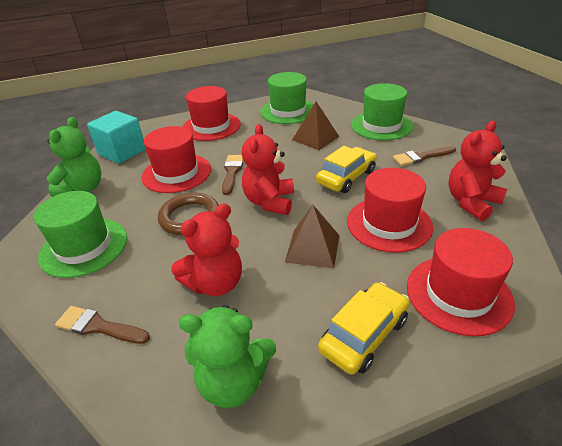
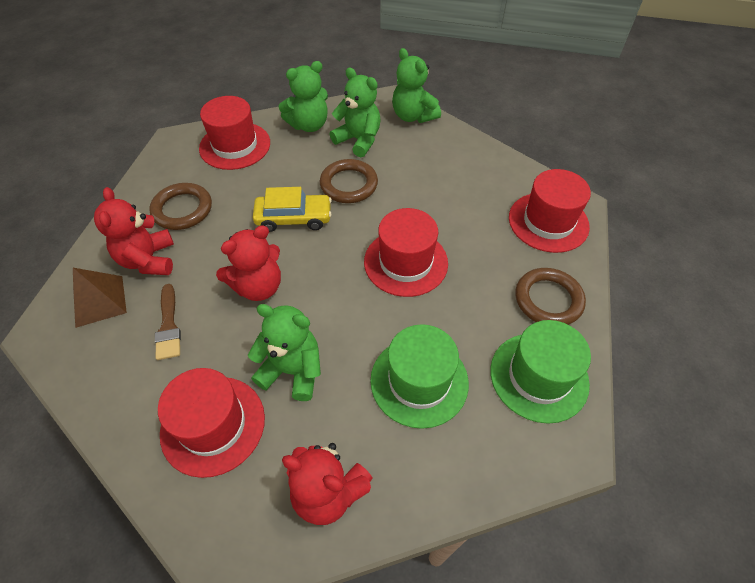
brown brush: [55,306,150,344] [222,155,243,195] [393,146,456,166] = 3 -> [155,284,181,360] = 1
brown pyramid: [285,205,340,268] [292,102,340,150] = 2 -> [73,268,127,328] = 1
brown ring: [158,193,218,235] = 1 -> [149,183,212,230] [320,159,378,203] [515,268,586,325] = 3
green hat: [34,191,127,278] [260,72,314,124] [351,83,413,140] = 3 -> [370,324,469,429] [490,320,591,424] = 2
green teddy bear: [47,117,101,197] [179,305,276,408] = 2 -> [248,304,321,401] [279,61,328,132] [329,67,381,157] [392,48,441,123] = 4
turquoise cube: [87,111,146,164] = 1 -> none = 0
yellow car: [316,146,377,193] [318,282,410,375] = 2 -> [253,187,332,232] = 1

